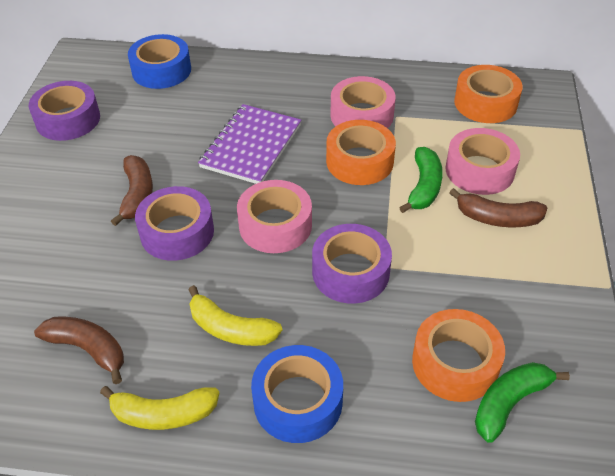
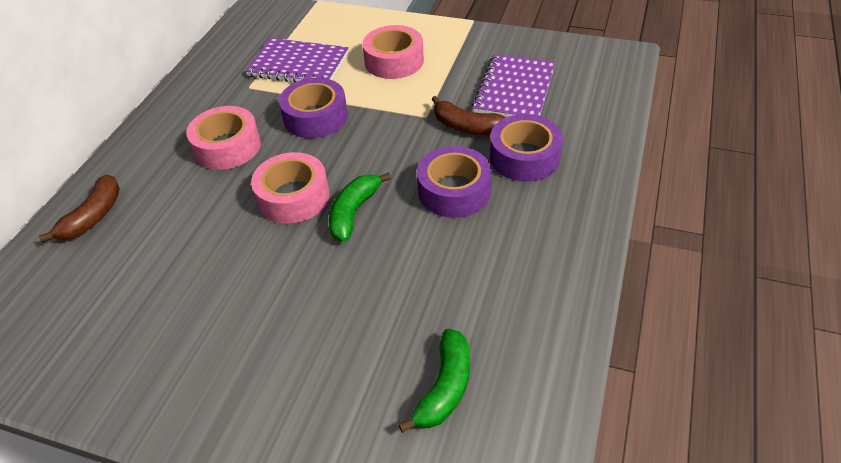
blue tape: [128,34,191,89] [251,345,343,443] = 2 -> none = 0
brown banana: [34,317,124,384] [111,155,153,226] [449,188,547,228] = 3 -> [39,175,120,243] [431,96,506,135] = 2
orange tape: [326,120,396,185] [412,309,505,402] [454,65,523,123] = 3 -> none = 0
purple notebook: [198,104,301,184] = 1 -> [245,38,349,83] [472,54,556,117] = 2
yellow banana: [100,386,220,430] [188,285,282,346] = 2 -> none = 0

